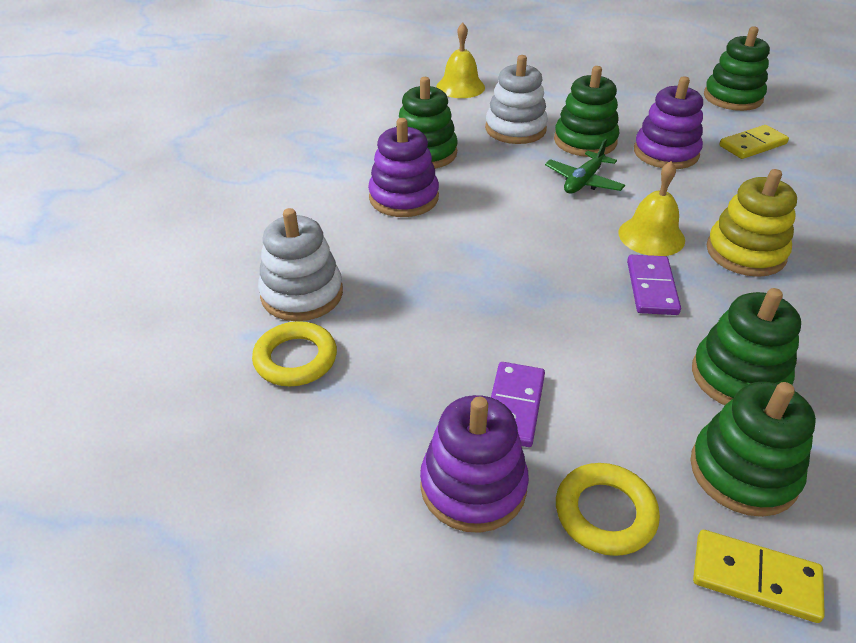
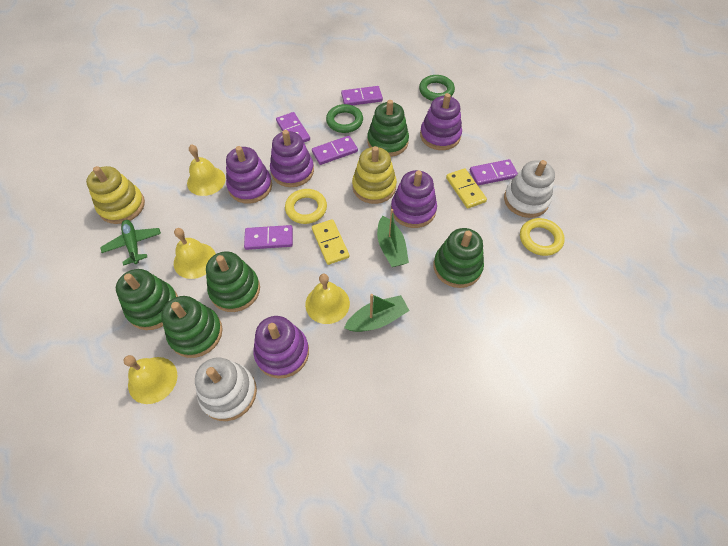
green boat: none = 0 -> [344,294,410,332] [377,209,409,267] = 2
green ring: none = 0 -> [326,104,363,133] [419,75,455,101] = 2
purple domino: [491,362,545,447] [627,255,681,315] = 2 -> [244,225,293,250] [276,112,310,142] [312,136,358,165] [341,86,383,105] [470,159,518,186] = 5
purple stacking toy: [368,118,439,217] [420,395,529,533] [634,77,703,169] = 3 -> [226,146,272,204] [253,316,309,378] [270,130,314,187] [391,170,437,228] [420,93,462,150] = 5
yellow bell: [436,23,485,98] [618,161,685,256] = 2 -> [123,355,177,404] [174,228,216,279] [187,144,226,196] [305,274,350,324] = 4
yellow stacking toy: [706,169,797,277] = 1 -> [86,166,145,224] [352,146,397,204] = 2

